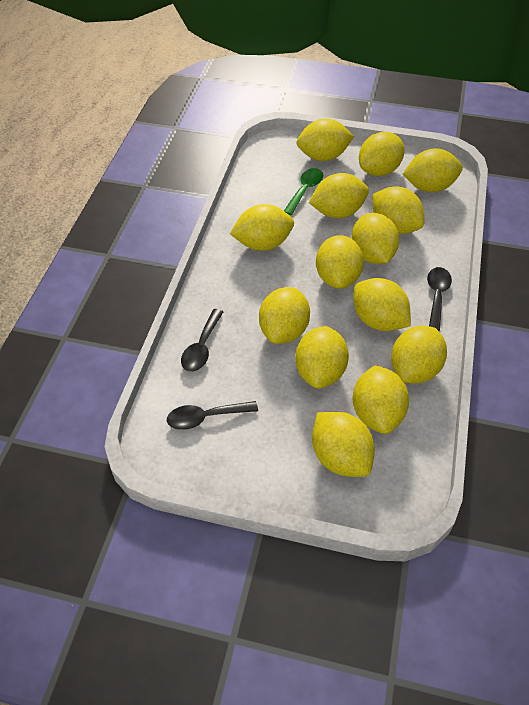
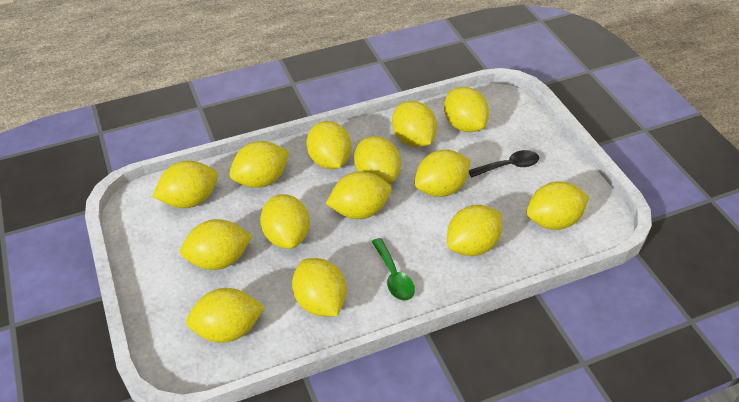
black spoon: [167,401,258,430] [181,309,223,372] [427,267,452,331] = 3 -> [469,150,539,178] = 1

